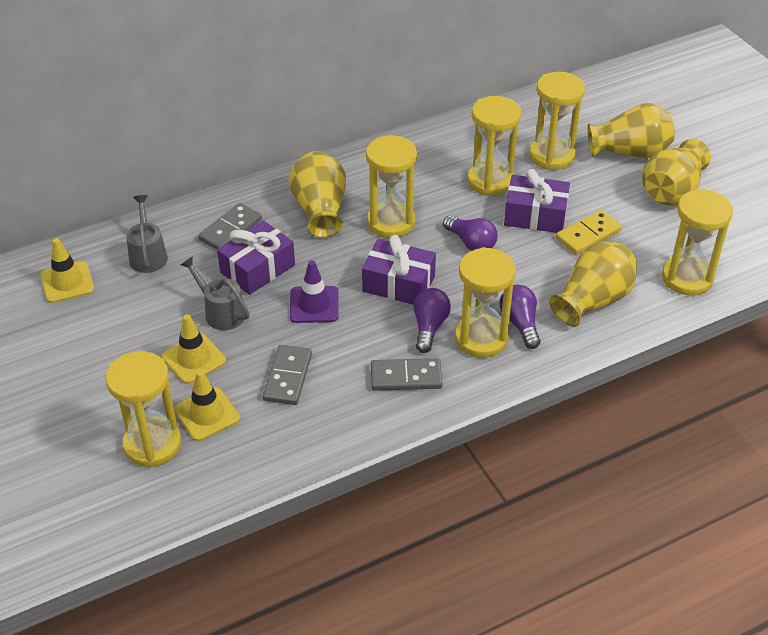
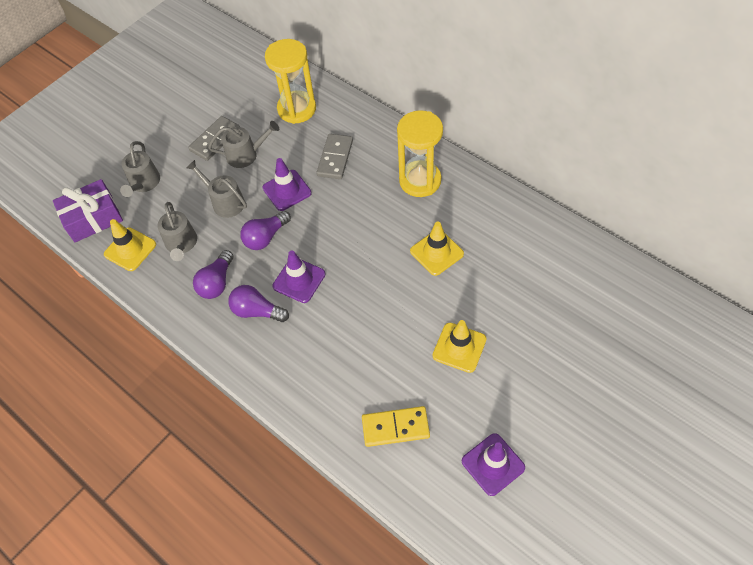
grey domino: [198,203,262,250] [263,345,312,405] [371,358,443,391] = 3 -> [188,116,240,161] [316,134,353,179] = 2
grey watering can: [126,195,168,273] [181,256,250,330] = 2 -> [120,141,160,197] [158,202,197,261] [186,160,247,218] [208,121,279,168] = 4
purple gift: [217,220,295,295] [362,235,436,305] [504,169,570,233] = 3 -> [53,179,123,242] = 1
purple traffic cone: [290,260,339,323] = 1 -> [263,158,312,211] [273,251,326,303] [462,433,525,496] = 3
yellow hourglass: [106,351,182,468] [366,135,417,238] [455,247,516,358] [467,96,521,196] [529,72,585,170] [662,189,733,296] = 6 -> [265,39,316,124] [397,110,443,197] = 2
yellow vase: [289,151,346,238] [549,242,637,327] [587,103,675,158] [642,139,711,206] = 4 -> none = 0

